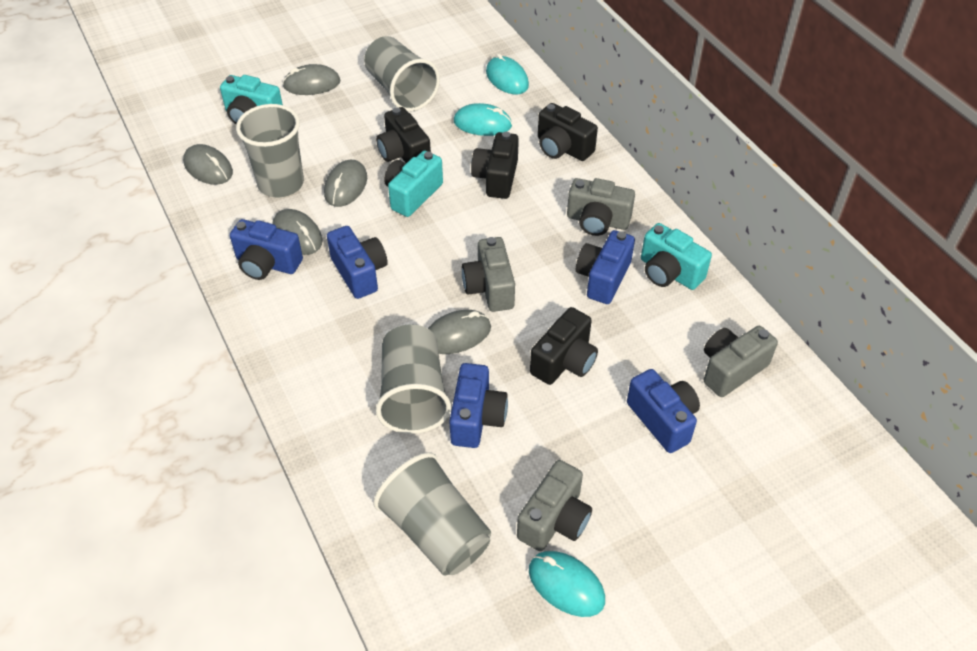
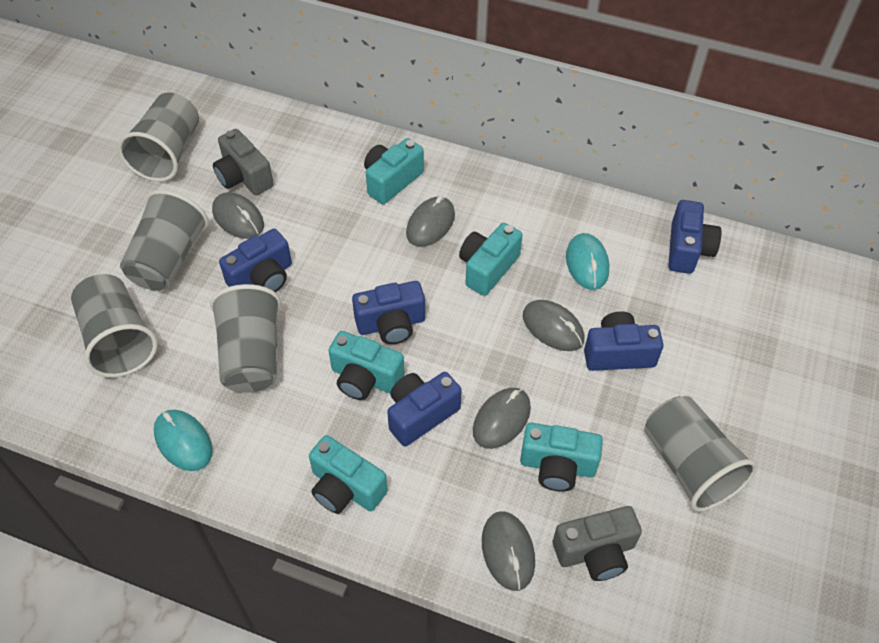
black camera: [376,107,431,163] [471,132,519,199] [530,307,598,385] [538,103,598,161] = 4 -> none = 0
grey camera: [462,237,515,312] [517,460,592,551] [567,178,635,236] [704,326,778,397] = 4 -> [213,129,274,195] [553,506,642,581] = 2
grey cup: [236,104,304,198] [364,36,440,112] [373,452,491,576] [376,324,451,434] = 4 -> [71,274,158,377] [118,93,199,182] [120,190,209,291] [210,284,281,393] [644,396,757,512] = 5
turquoise camera: [220,75,283,124] [384,151,443,217] [641,223,712,290] = 3 -> [309,435,388,514] [328,331,405,400] [364,138,424,204] [459,223,523,296] [520,423,603,491] = 5
turquoise mouse: [454,103,512,136] [486,53,529,94] [529,551,605,617] = 3 -> [154,410,213,471] [566,233,609,290] = 2

